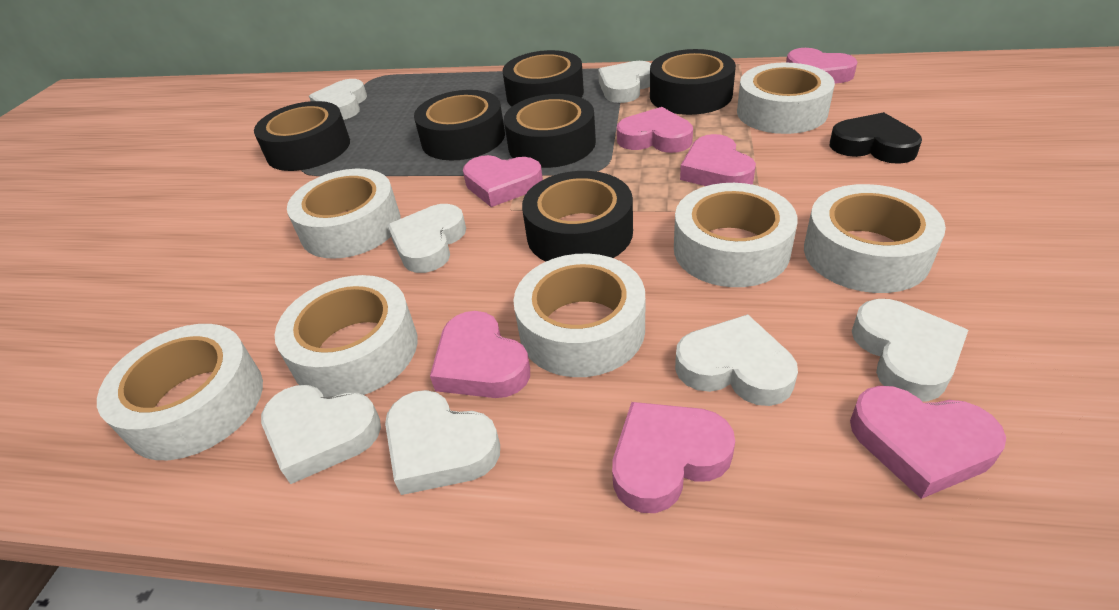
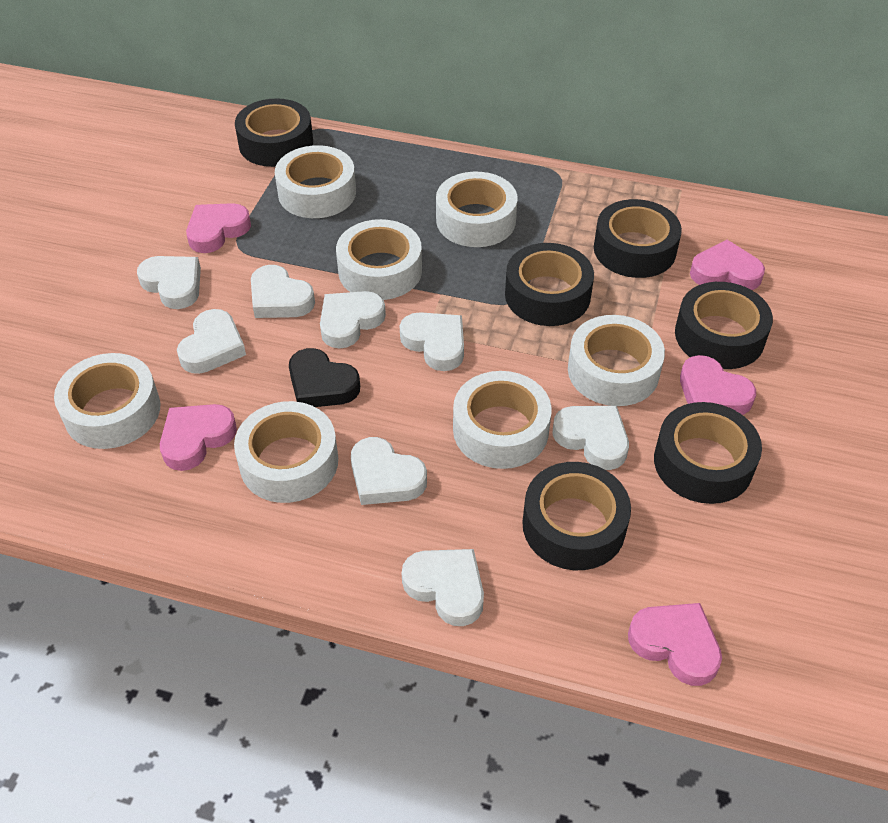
pink heart: [430,311,530,398] [463,155,543,207] [612,402,735,513] [617,107,693,153] [680,134,756,186] [786,48,857,84] [850,386,1006,499] = 7 -> [160,404,237,471] [186,203,251,253] [628,603,722,686] [680,355,756,415] [690,240,765,290] = 5
white heart: [261,385,381,484] [309,79,367,120] [385,390,500,495] [387,204,466,273] [598,61,651,103] [675,314,798,406] [852,299,968,401] = 7 -> [137,256,201,309] [177,309,246,374] [251,265,315,318] [320,291,386,348] [351,437,427,505] [400,312,464,371] [402,549,484,626] [552,406,629,470] = 8

